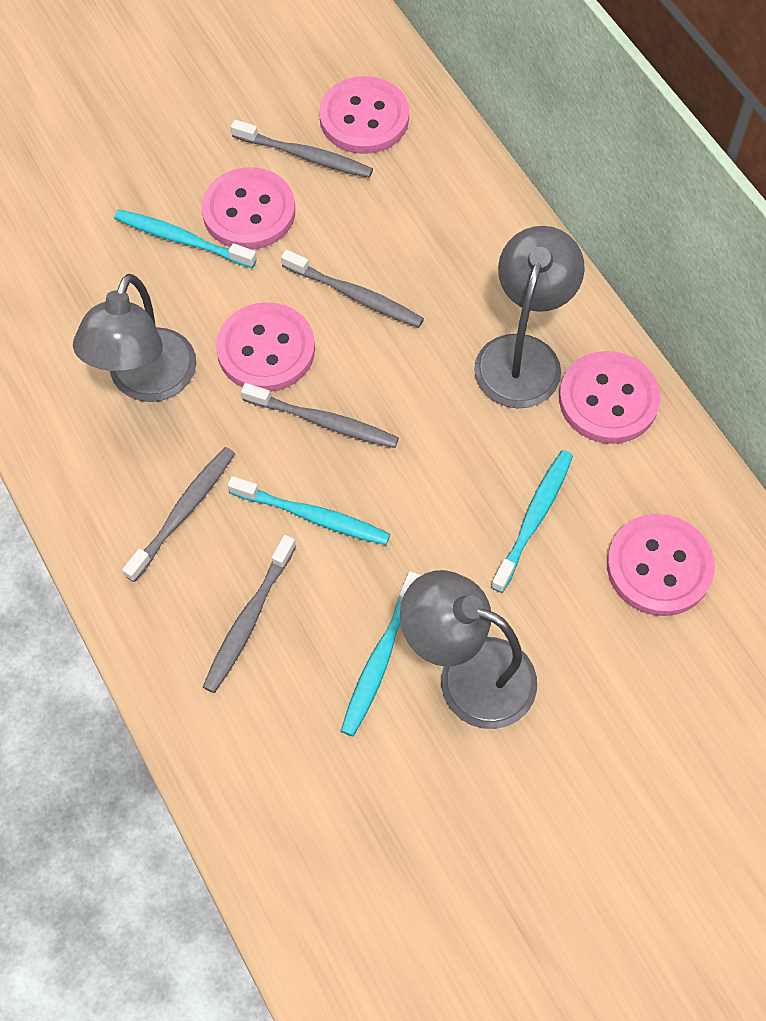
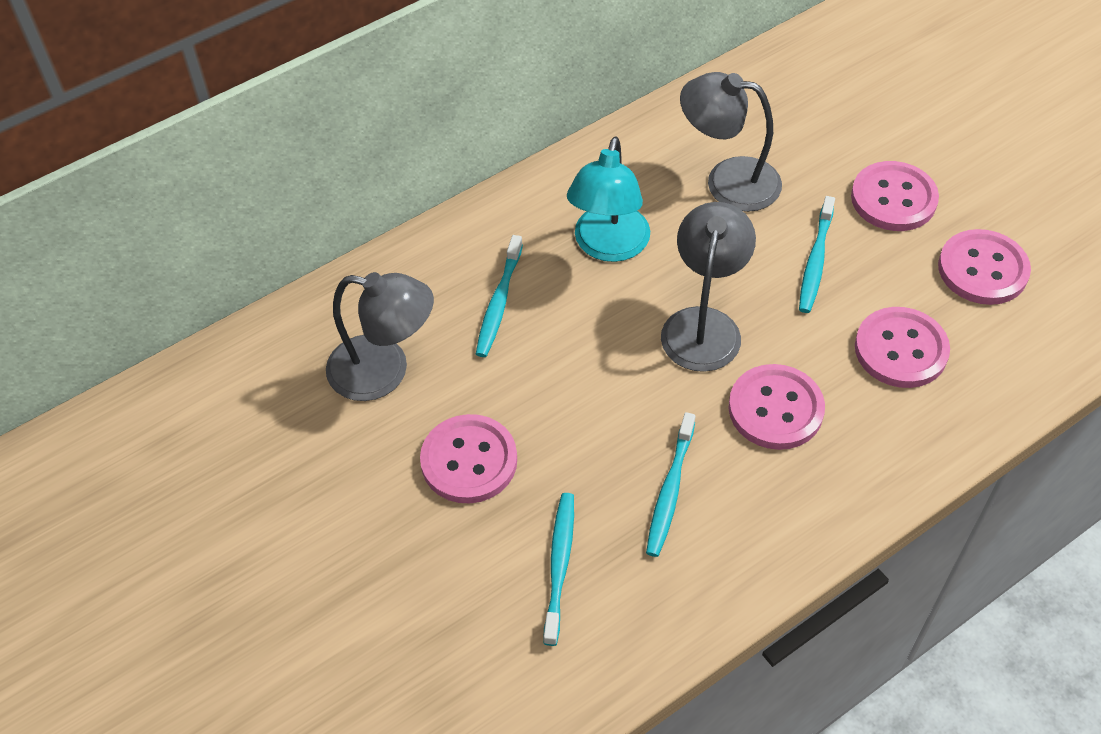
grey toothbrush: [122,447,235,582] [203,535,296,693] [231,120,373,178] [241,383,399,448] [281,250,424,328] = 5 -> none = 0
turquoise lamp: none = 0 -> [567,137,650,262] = 1

